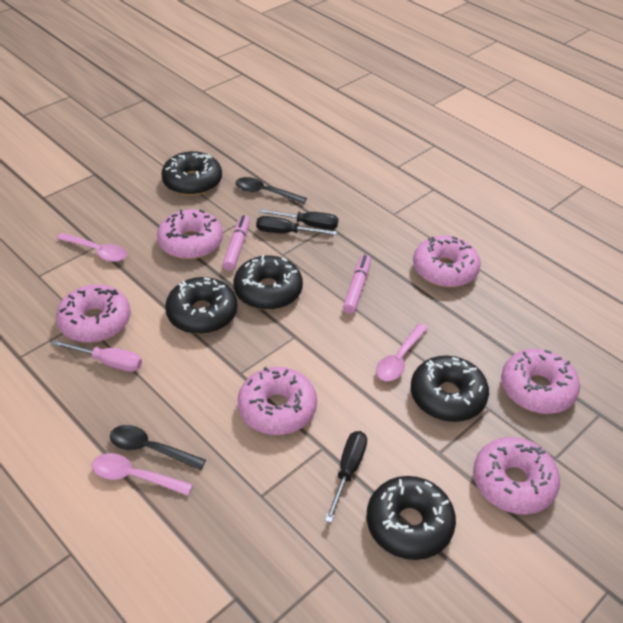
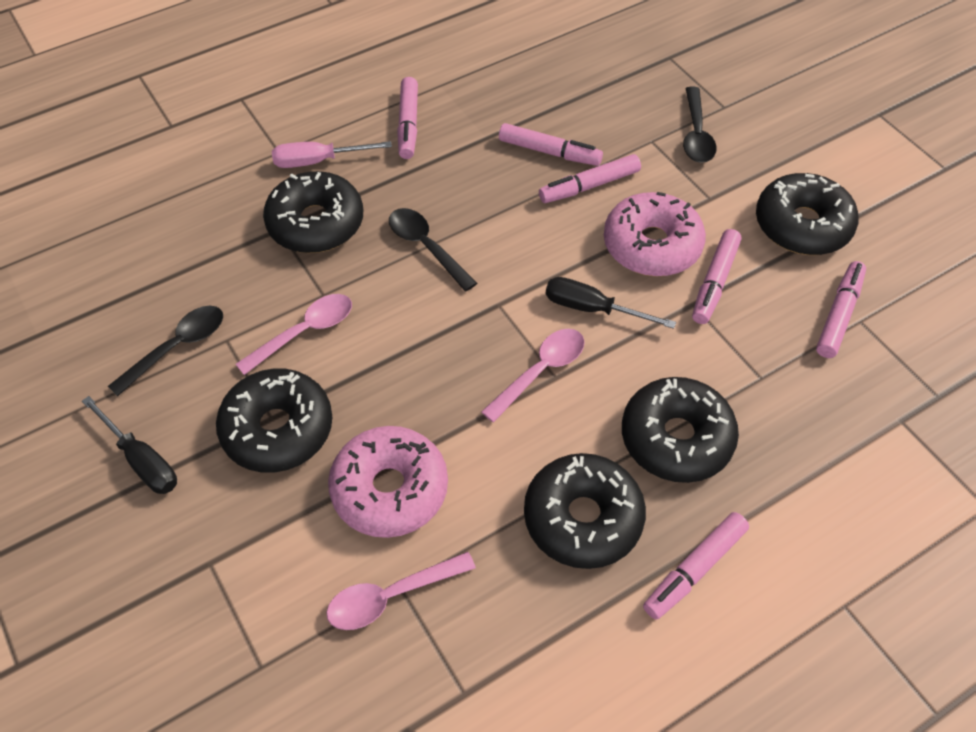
black screwdriver: [256,216,337,235] [260,209,338,230] [325,431,367,523] = 3 -> [82,396,177,494] [546,277,676,329] = 2
black spoon: [110,425,206,470] [235,177,307,204] = 2 -> [108,306,223,396] [389,208,477,292] [683,87,717,163] = 3
pink donut: [56,284,131,343] [157,209,223,259] [238,367,317,435] [413,235,481,288] [473,437,560,514] [501,349,580,414] = 6 -> [328,426,448,538] [604,192,706,277] = 2
pink marker: [222,215,250,271] [343,254,371,314] = 2 -> [397,77,418,159] [499,123,603,166] [539,154,641,203] [643,512,749,620] [692,229,741,324] [816,261,866,358] = 6

